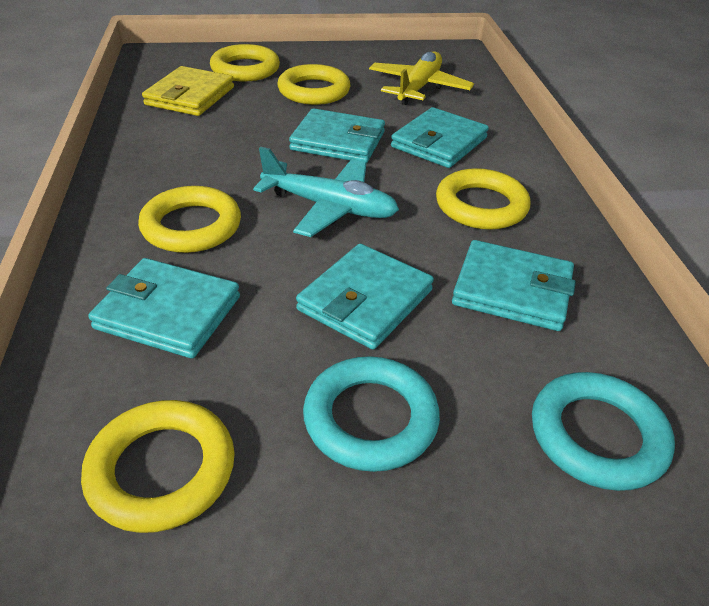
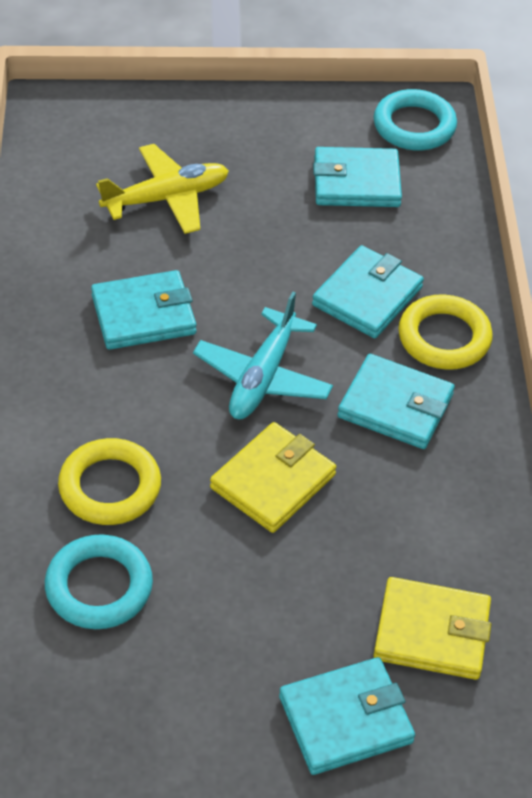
yellow ring: [81,400,235,533] [138,186,241,253] [210,44,280,82] [277,64,351,105] [436,168,531,230] = 5 -> [58,438,161,525] [398,295,493,370] = 2
yellow wallet: [142,66,234,116] = 1 -> [210,422,336,533] [373,577,491,680] = 2

